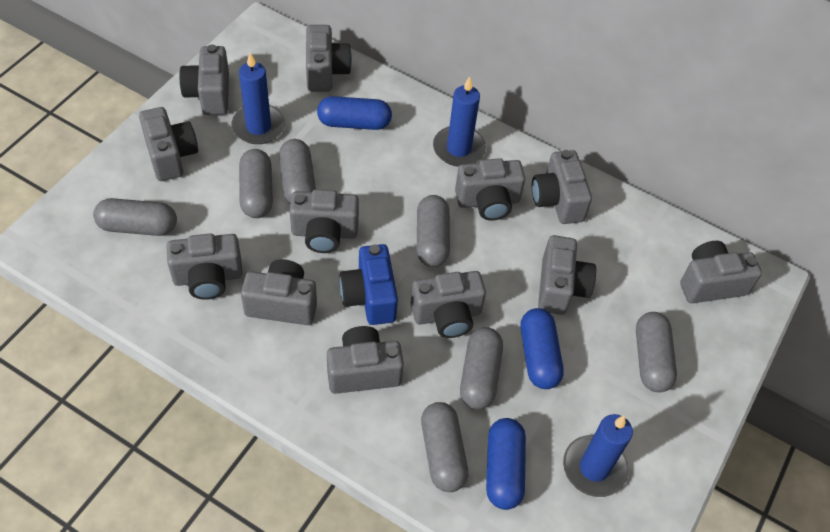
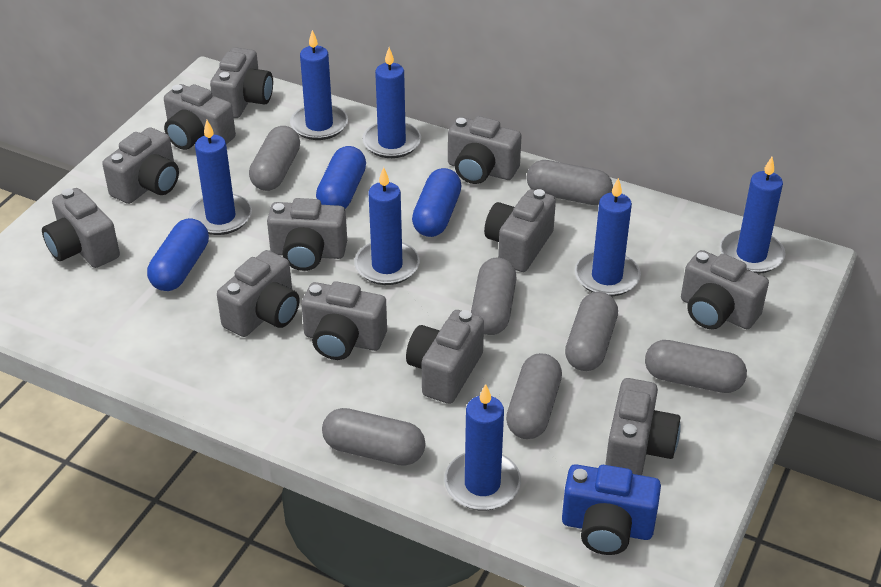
blue candle: [231,53,285,144] [433,76,486,167] [563,414,633,497] = 3 -> [188,120,252,235] [290,30,348,140] [354,167,420,285] [362,47,421,158] [444,384,521,511] [575,178,641,296] [720,157,786,274] = 7

